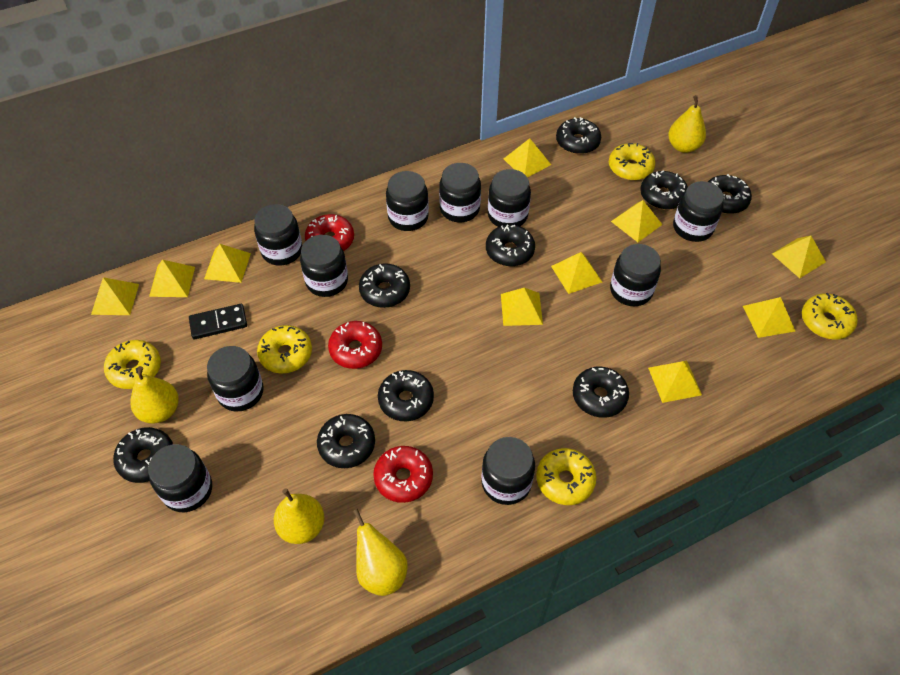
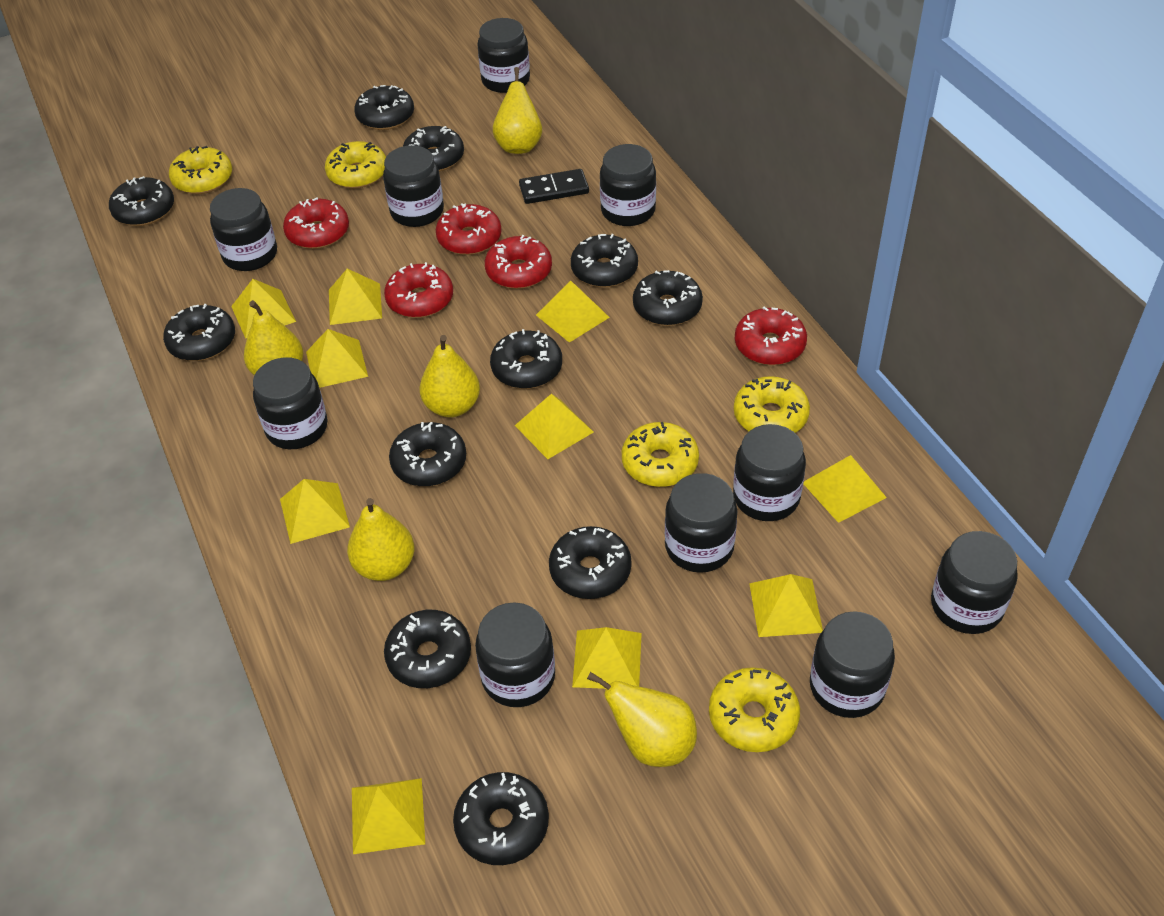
black donut: [113,427,173,483] [317,414,375,468] [359,263,410,308] [378,370,434,421] [486,225,535,266] [556,117,601,154] [573,367,629,418] [640,170,688,210] [708,174,752,214] = 9 -> [109,176,174,226] [163,304,235,361] [354,85,414,130] [384,610,471,688] [389,422,466,487] [403,126,464,172] [453,772,549,865] [490,329,562,389] [549,526,632,599] [571,234,638,287] [633,270,703,326] = 11
red donut: [305,214,354,251] [328,321,382,369] [373,446,433,503] = 3 -> [283,198,349,249] [384,262,453,318] [436,203,502,255] [485,235,552,289] [735,306,807,365] = 5
yellow pear: [130,366,179,424] [274,488,325,544] [353,509,408,596] [668,95,706,153] = 4 -> [244,300,303,375] [347,498,414,581] [420,335,480,417] [493,67,542,154] [587,672,697,767] = 5

